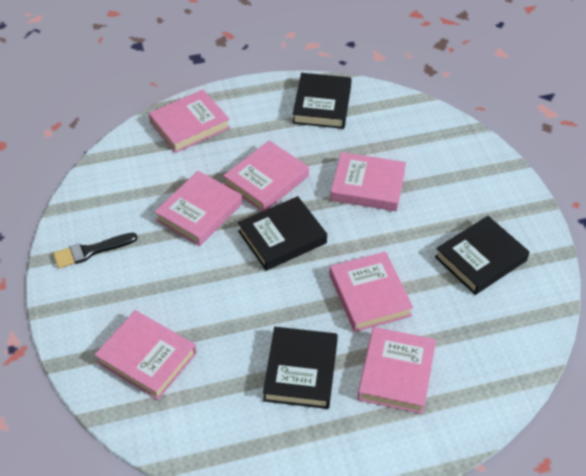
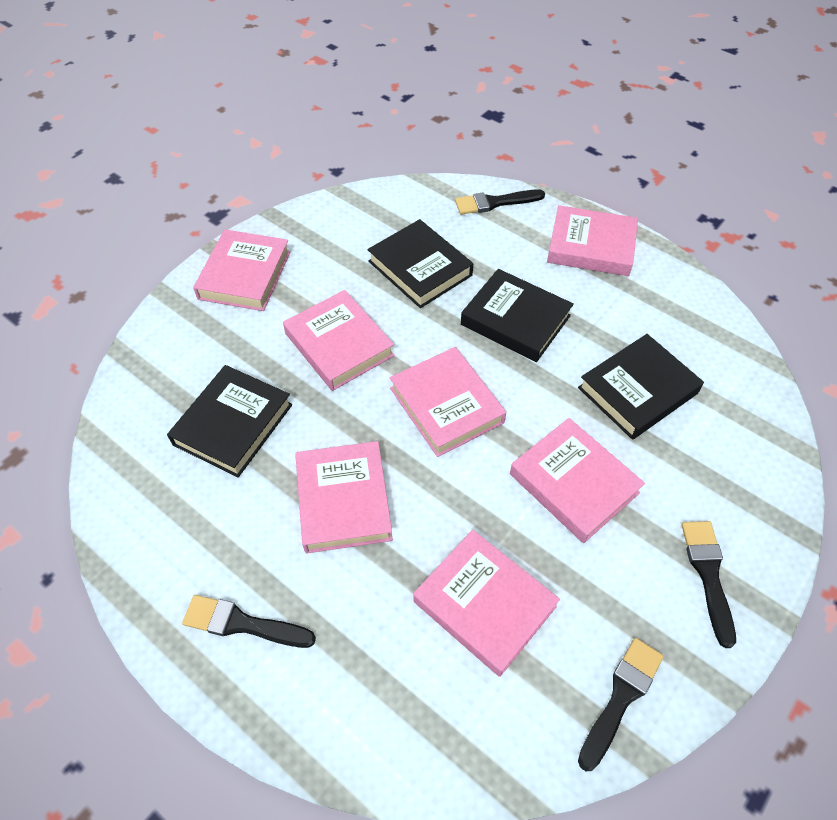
black brush: [53,233,138,269] = 1 -> [182,595,316,648] [455,189,545,215] [578,638,664,771] [682,521,736,648] = 4

